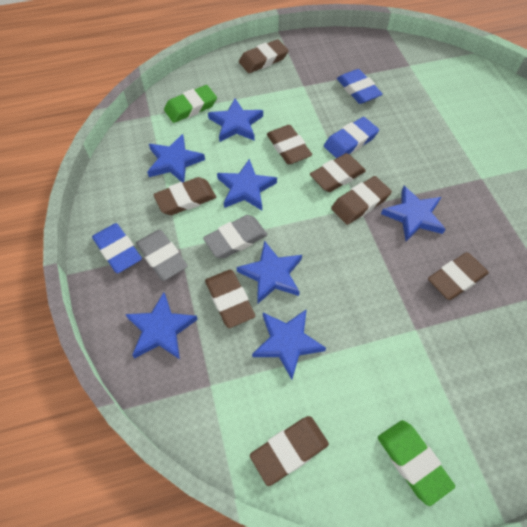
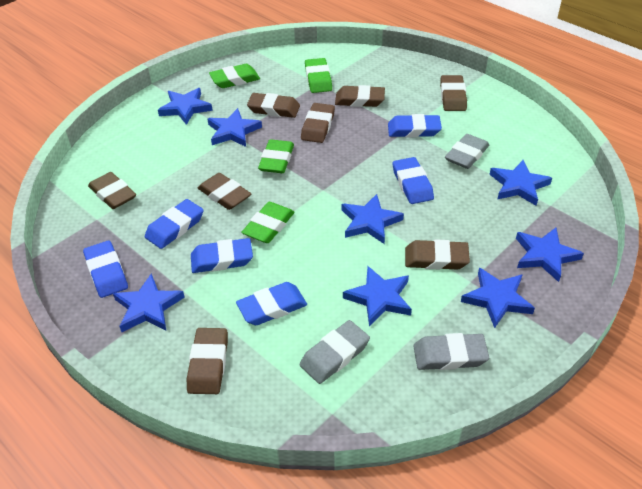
blue eraser: [92,223,142,273] [324,117,379,158] [337,69,383,104] = 3 -> [83,240,128,298] [145,199,204,249] [191,238,253,273] [236,282,307,325] [388,114,442,137] [392,157,434,204] = 6
blue star: [125,292,198,359] [147,134,205,182] [208,98,263,142] [217,159,277,210] [237,241,302,304] [252,309,326,380] [381,186,446,241] = 7 -> [113,273,185,332] [158,88,213,125] [207,108,262,147] [342,194,404,244] [343,266,412,326] [461,267,535,328] [489,160,552,206] [516,228,584,282] = 8
green eraser: [164,85,217,123] [378,420,455,506] = 2 -> [209,64,260,88] [241,202,295,243] [258,139,294,173] [305,58,332,93] = 4
grey eraser: [136,230,188,281] [203,215,267,258] = 2 -> [300,320,370,384] [414,333,489,370] [445,134,489,169] = 3

